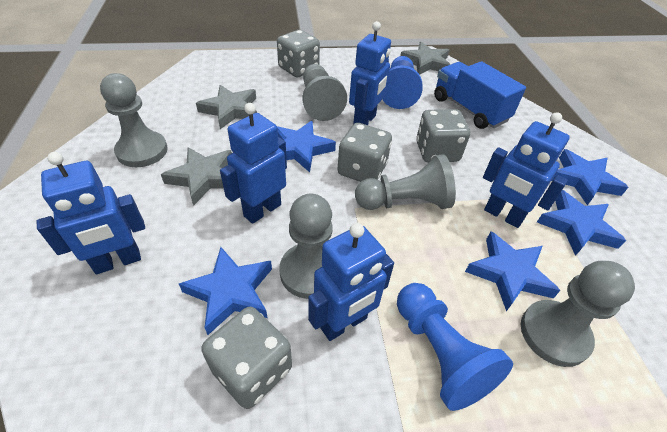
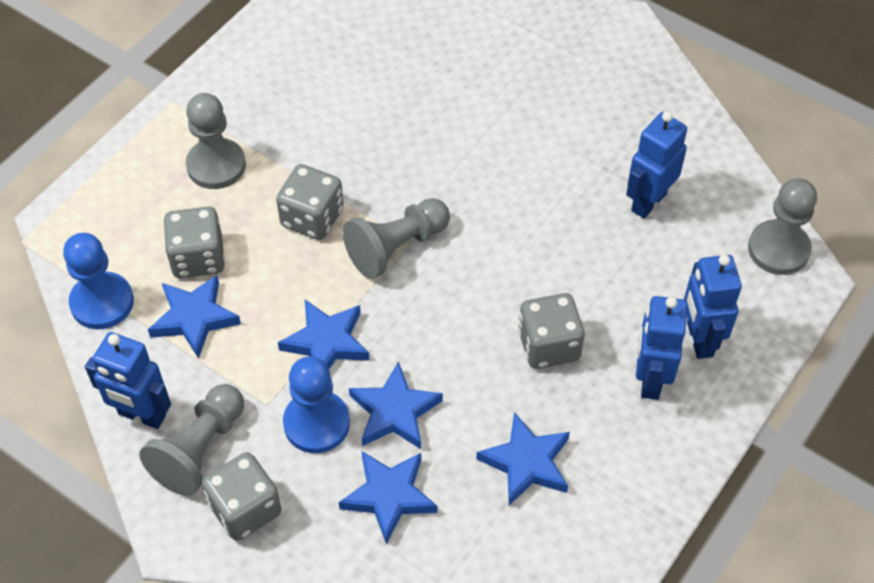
blue robot: [37,152,145,275] [220,103,287,224] [308,223,394,341] [349,21,391,125] [483,112,570,228] = 5 -> [85,332,171,429] [626,111,687,218] [636,296,687,400] [684,255,742,359] = 4
blue truck: [434,61,526,129] = 1 -> none = 0
grey pawn: [100,73,168,167] [279,194,333,299] [302,64,347,121] [355,154,456,210] [521,261,635,367] = 5 -> [139,384,244,496] [186,93,246,189] [343,198,450,279] [748,178,817,275] = 4
grey star: [161,147,232,206] [196,85,257,129] [400,42,451,75] = 3 -> none = 0

